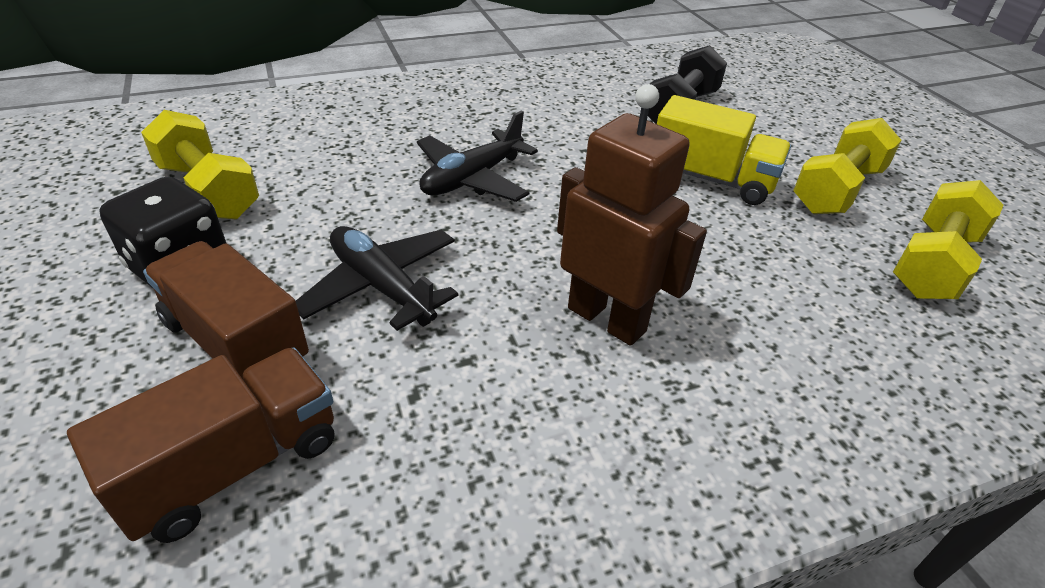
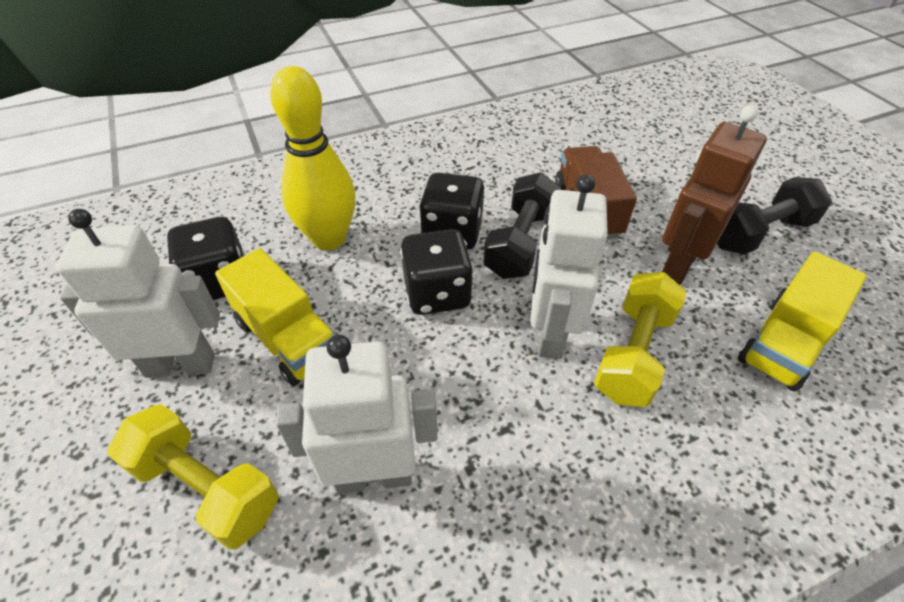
black dice: [99,177,226,288] = 1 -> [167,217,245,300] [400,229,473,315] [419,172,484,250] = 3
black dumbbell: [648,45,727,124] = 1 -> [483,172,561,279] [717,177,832,255] = 2
black plane: [296,226,458,331] [417,110,538,202] = 2 -> none = 0
brown truck: [67,347,334,543] [143,241,309,379] = 2 -> [555,146,637,239] = 1
white robot: none = 0 -> [56,209,220,378] [276,335,438,494] [530,174,608,359] = 3
yellow bowling pin: none = 0 -> [270,66,356,250] = 1
yellow dumbbell: [141,110,259,219] [793,118,902,214] [893,180,1004,299] = 3 -> [107,404,279,550] [594,272,687,407] = 2
yellow truck: [657,95,791,205] = 1 -> [215,248,336,386] [738,251,867,392] = 2

